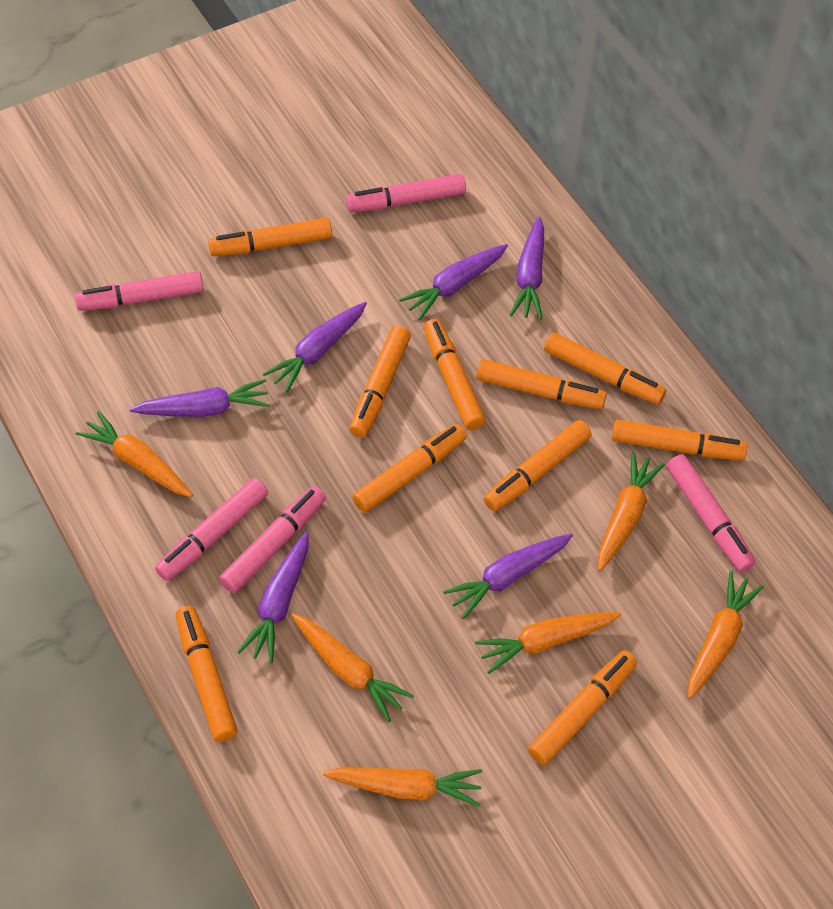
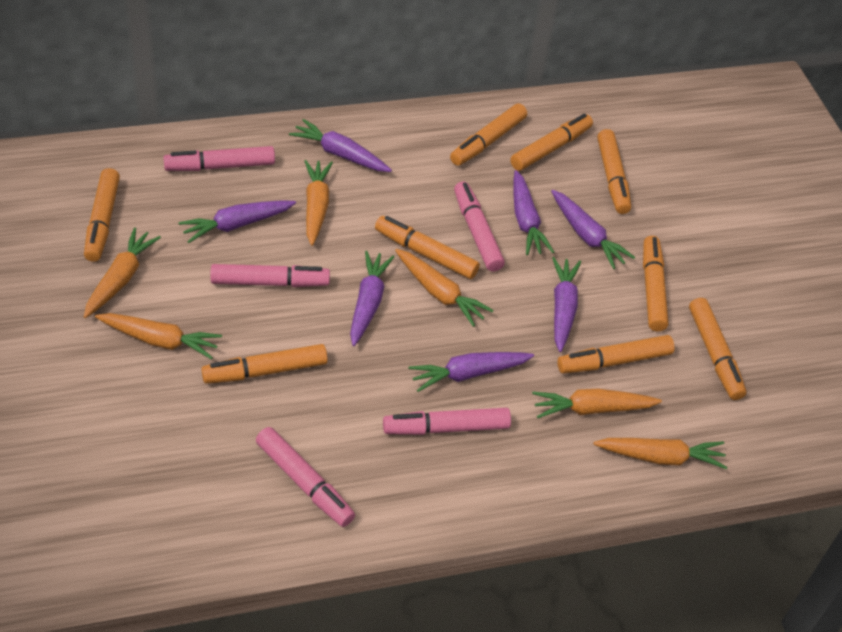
orange marker: [175,606,238,742] [208,218,332,256] [349,326,411,438] [352,424,467,513] [424,319,486,430] [476,359,607,409] [484,420,591,511] [528,650,637,765] [544,332,666,405] [612,419,747,460] = 10 -> [84,168,120,262] [201,344,328,384] [375,216,480,279] [450,103,527,166] [510,114,593,171] [557,335,674,374] [597,129,631,214] [643,236,668,331] [689,298,746,400] = 9
purple carrot: [130,379,270,417] [237,532,309,663] [263,302,367,393] [399,244,508,320] [443,533,573,619] [510,217,544,320] = 6 -> [179,200,296,243] [289,119,392,172] [350,251,394,346] [408,352,534,392] [513,170,554,255] [551,189,635,269] [552,257,581,352] = 7

